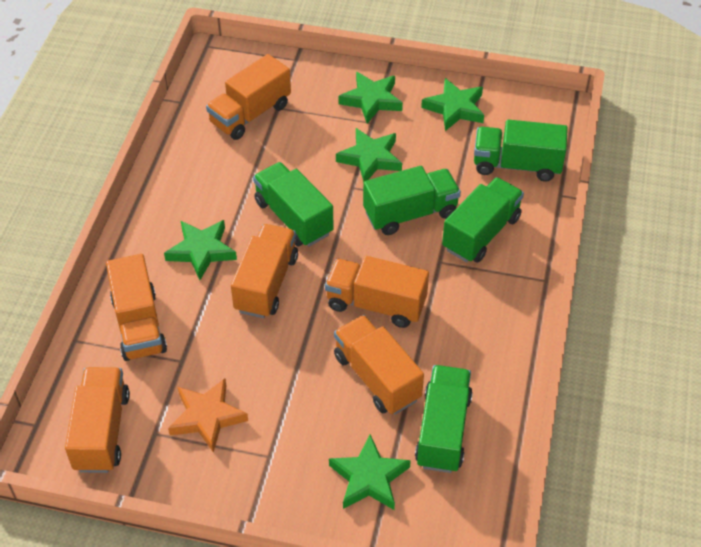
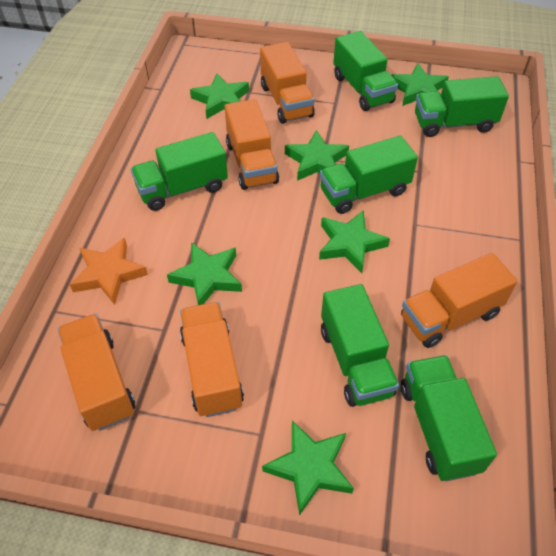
green star: [164,220,237,280] [329,434,411,510] [336,128,402,182] [338,72,403,124] [421,78,484,131] = 5 -> [167,242,242,305] [190,73,249,119] [262,421,354,516] [285,130,349,181] [319,210,390,273] [391,63,449,106] = 6
green truck: [253,162,334,247] [363,166,461,235] [415,365,473,473] [442,177,524,263] [474,119,568,182] = 5 -> [131,132,228,211] [320,136,418,214] [321,284,399,407] [333,31,398,111] [401,355,497,481] [415,76,509,137] = 6
orange truck: [65,367,130,473] [106,254,167,361] [206,54,291,140] [231,224,298,318] [325,256,429,328] [334,315,424,415] = 6 -> [58,314,135,431] [180,302,244,417] [225,99,279,190] [260,42,315,124] [401,253,517,348] = 5

